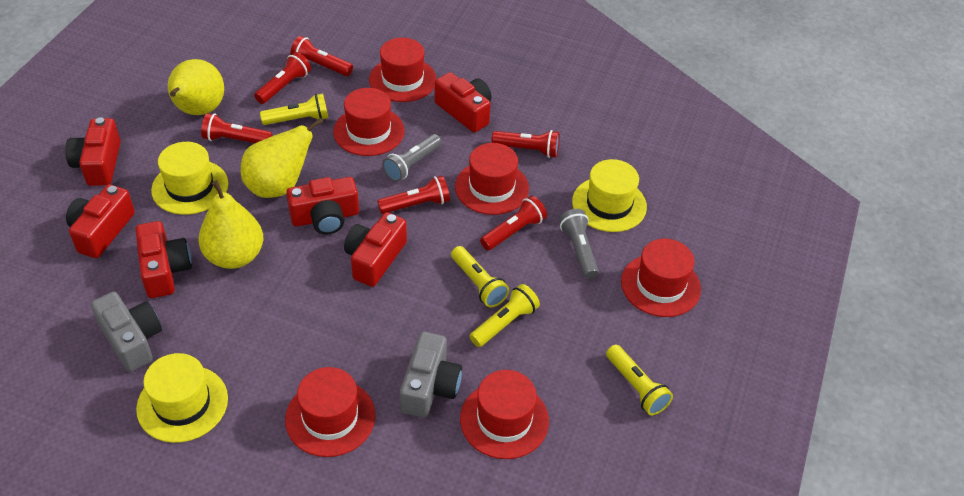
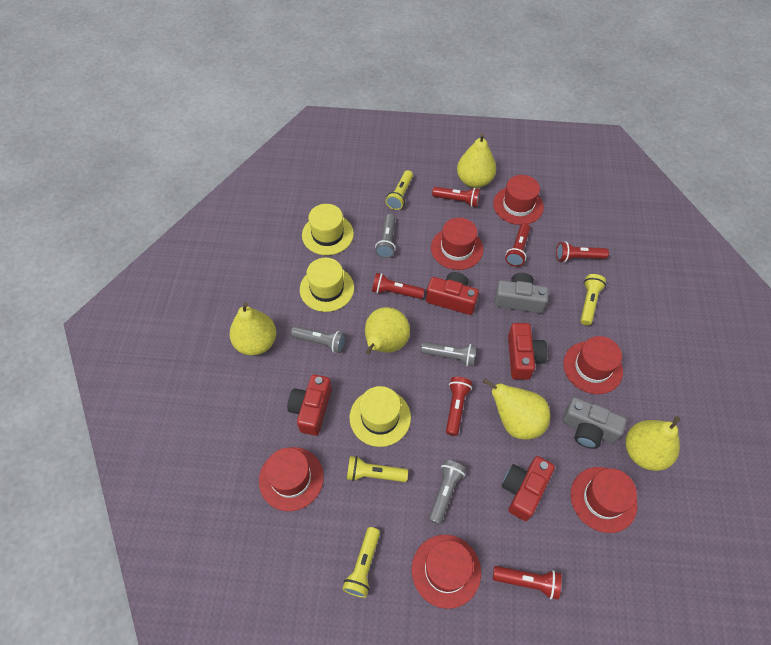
grey flashlight: [382,134,442,182] [559,209,599,279] = 2 -> [291,326,346,353] [375,214,396,258] [421,342,477,366] [429,460,466,525] = 4
red camera: [65,117,121,186] [66,184,135,258] [136,221,192,298] [286,177,359,235] [344,212,407,287] [435,72,492,132] = 6 -> [287,374,332,436] [426,272,479,315] [502,456,555,521] [508,323,548,380] = 4
yellow pear: [168,59,224,115] [199,180,263,269] [241,118,324,198] = 3 -> [229,302,276,356] [365,307,410,354] [457,133,496,188] [483,379,550,440] [626,416,680,471] = 5

